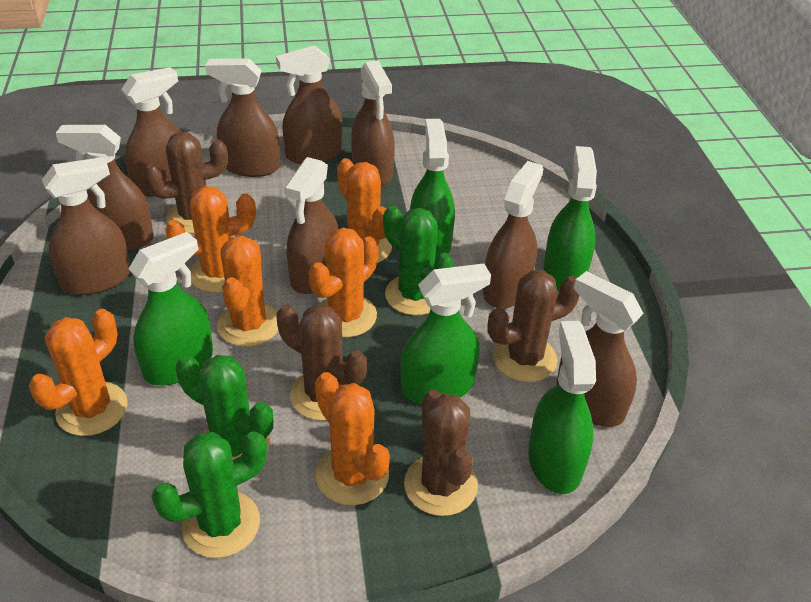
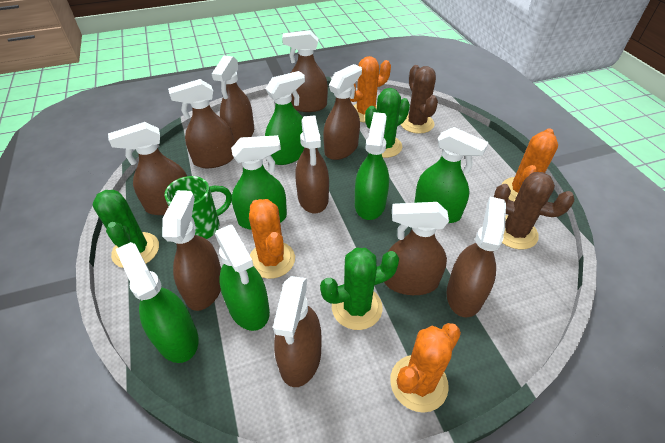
brown cactus: [143,132,228,234] [277,304,367,421] [404,389,478,516] [487,270,579,382] = 4 -> [401,65,438,134] [494,172,574,249] = 2
brown spray bottle: [42,157,130,295] [56,125,154,250] [121,67,181,197] [205,58,280,177] [276,45,342,164] [284,157,339,294] [351,60,395,186] [483,161,543,309] [556,271,644,427] = 9 -> [108,122,187,215] [162,190,221,311] [168,79,235,168] [212,55,254,143] [273,276,322,387] [282,30,328,112] [295,115,329,213] [323,64,362,160] [384,202,449,295] [446,197,506,318] = 10
green mug: none = 0 -> [165,176,232,239] = 1
green spray bottle: [129,232,213,386] [400,263,491,404] [410,119,455,258] [528,321,596,494] [543,146,597,291] = 5 -> [116,242,199,363] [215,225,270,331] [231,135,287,230] [265,71,305,165] [355,112,389,220] [414,127,489,223] = 6
orange cactus: [29,309,128,436] [165,186,256,293] [217,236,278,347] [309,228,379,338] [315,372,390,505] [337,158,392,263] = 6 -> [249,199,295,279] [350,56,391,123] [390,323,461,413] [502,128,558,201] = 4

